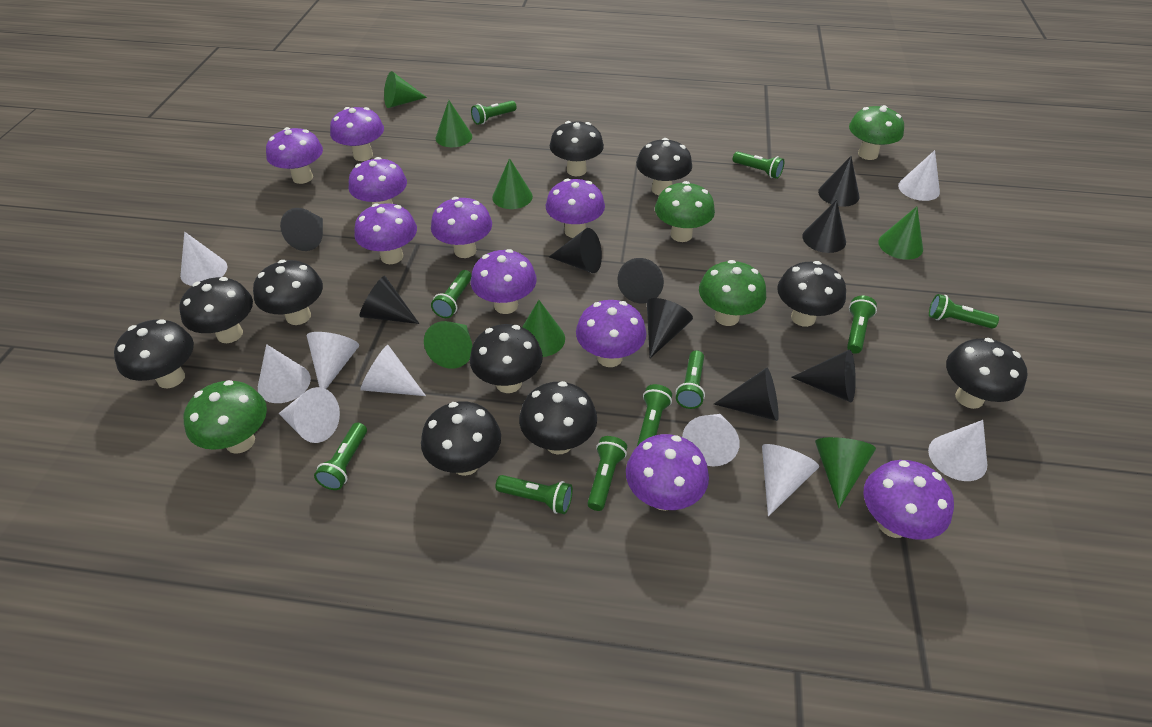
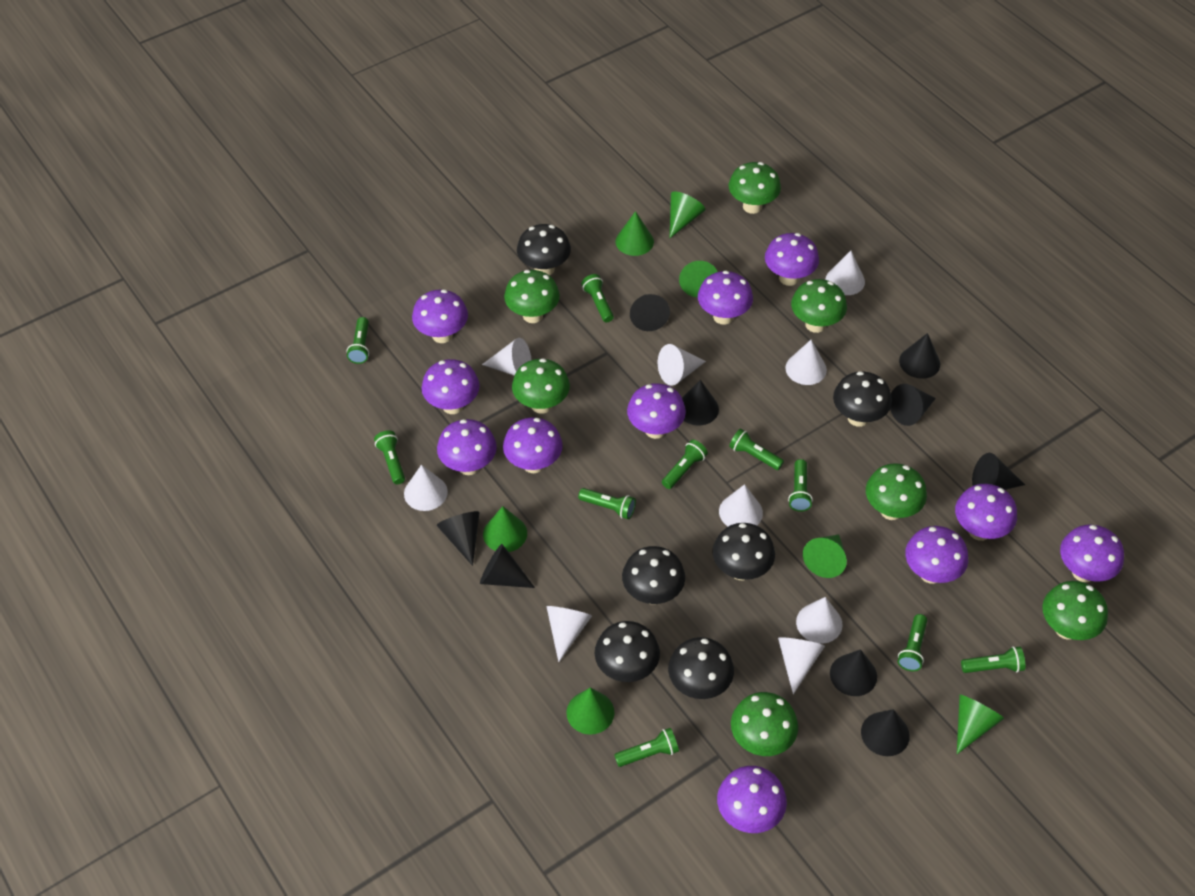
black mushroom: [114,319,194,388] [179,277,253,343] [253,260,323,325] [421,402,501,476] [470,324,543,393] [519,381,597,455] [550,121,604,176] [636,138,692,195] [777,261,846,327] [946,338,1027,409] = 10 -> [517,224,571,276] [595,621,660,682] [622,546,685,604] [668,637,734,699] [712,523,775,580] [833,371,892,427] = 6
green mushroom: [184,380,267,454] [655,181,715,242] [699,260,766,326] [849,105,904,160] = 4 -> [504,270,560,323] [512,358,570,414] [729,162,781,214] [731,692,798,756] [791,279,847,333] [866,463,927,520] [1042,581,1108,640] = 7
purple mushroom: [266,127,323,184] [330,107,384,161] [348,157,407,205] [354,203,417,264] [431,197,492,258] [471,249,537,314] [546,178,605,238] [576,300,647,367] [626,434,709,511] [864,460,954,540] = 10 -> [412,289,468,343] [422,359,480,414] [437,419,497,475] [503,417,563,473] [627,383,686,439] [698,271,753,325] [717,766,787,833] [765,233,819,286] [905,526,968,584] [955,484,1017,541] [1060,525,1124,582] = 11

